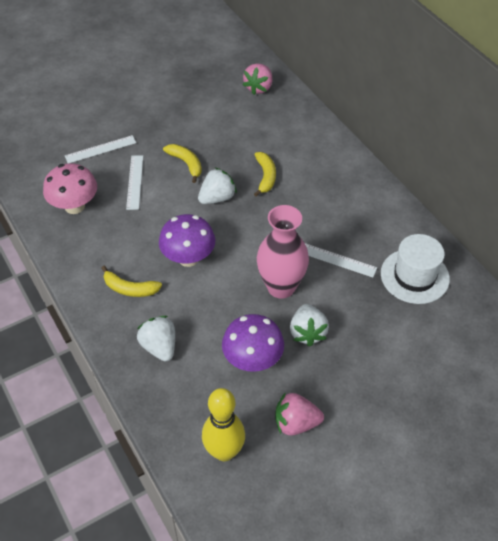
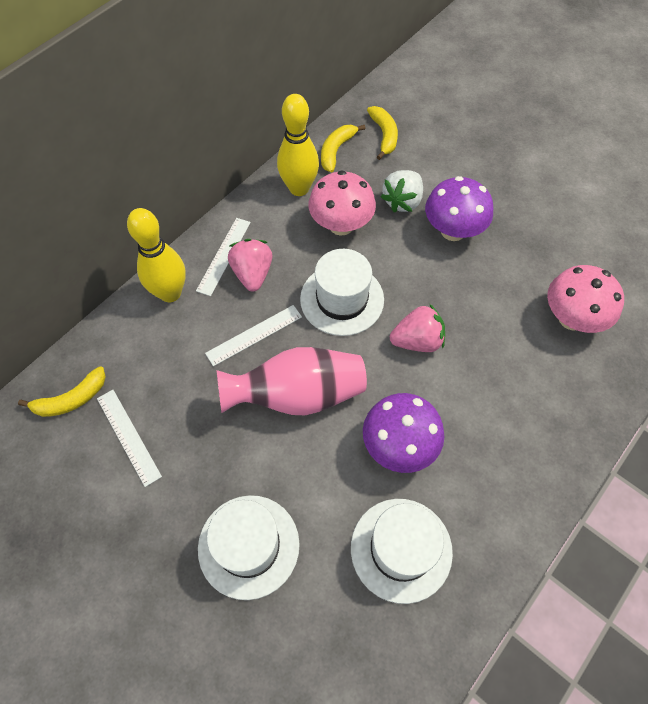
pink mushroom: [43,163,97,214] = 1 -> [309,171,376,236] [547,265,624,333] = 2
white hat: [381,234,450,304] = 1 -> [198,495,300,600] [300,249,384,336] [351,499,453,604] = 3
white strawberry: [137,316,175,362] [198,168,237,204] [290,304,329,347] = 3 -> [381,170,423,212] = 1
yellow bowling pin: [202,388,245,461] = 1 -> [127,208,186,302] [277,94,319,196] = 2

